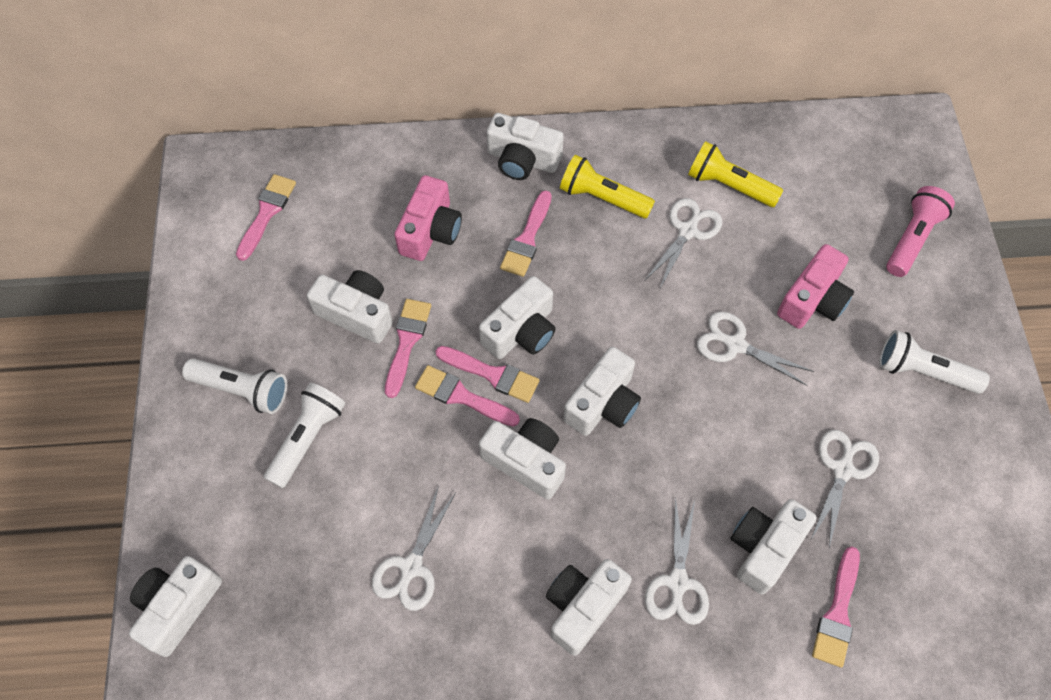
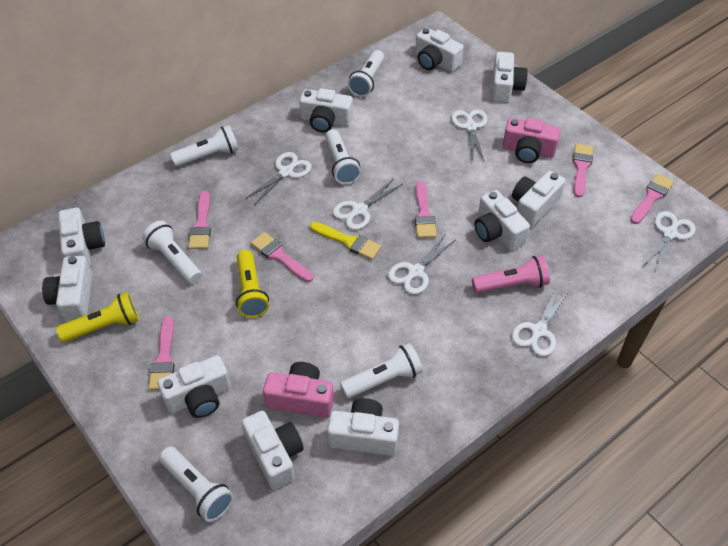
white camera: [129,556,222,657] [307,270,393,344] [479,276,556,359] [479,418,566,499] [487,113,564,180] [546,559,632,656] [564,347,641,436] [731,499,817,594] = 8 -> [42,256,92,322] [58,207,105,267] [157,355,231,418] [242,411,304,489] [299,88,353,133] [327,398,399,456] [415,27,464,72] [474,190,530,251] [492,52,528,103] [512,171,565,228] = 10
white flashlight: [182,358,287,414] [264,383,346,488] [879,330,990,394] = 3 -> [142,221,202,284] [159,447,234,522] [170,125,239,167] [325,129,361,185] [340,343,423,398] [347,50,384,97] = 6
white scissors: [372,485,456,611] [644,198,722,288] [645,496,709,625] [697,311,814,386] [810,430,879,548] = 5 -> [245,152,312,204] [333,178,403,230] [388,235,455,294] [451,110,487,162] [512,286,570,356] [643,211,696,272] = 6
yellow brush: none = 0 -> [310,222,381,260] = 1

